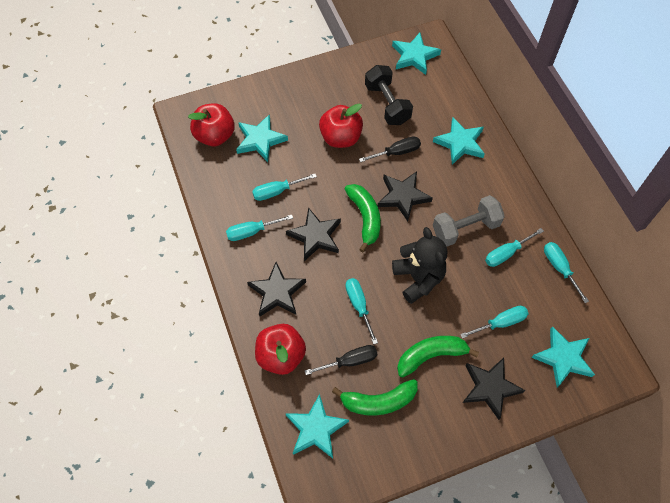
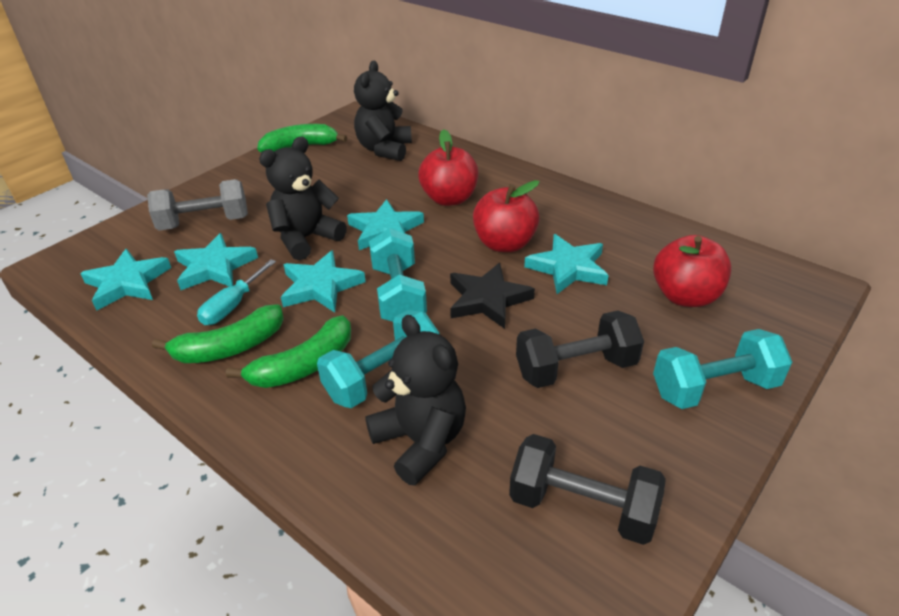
black dumbbell: [365,65,413,125] = 1 -> [509,434,666,545] [516,311,644,388] = 2
black screwdriver: [305,345,377,375] [359,136,421,162] = 2 -> none = 0
black star: [247,262,306,317] [286,207,341,261] [378,172,433,222] [463,358,525,420] = 4 -> [450,263,535,329] = 1
black teddy bear: [392,227,447,304] = 1 -> [259,137,347,260] [354,61,412,161] [365,315,466,486] = 3
turquoise dumbbell: none = 0 -> [317,310,439,408] [369,228,427,322] [653,329,792,409] = 3
turquoise screwdriver: [226,215,293,241] [252,174,317,201] [345,278,378,344] [460,306,529,339] [485,228,544,267] [544,242,589,303] = 6 -> [197,259,276,325] = 1

